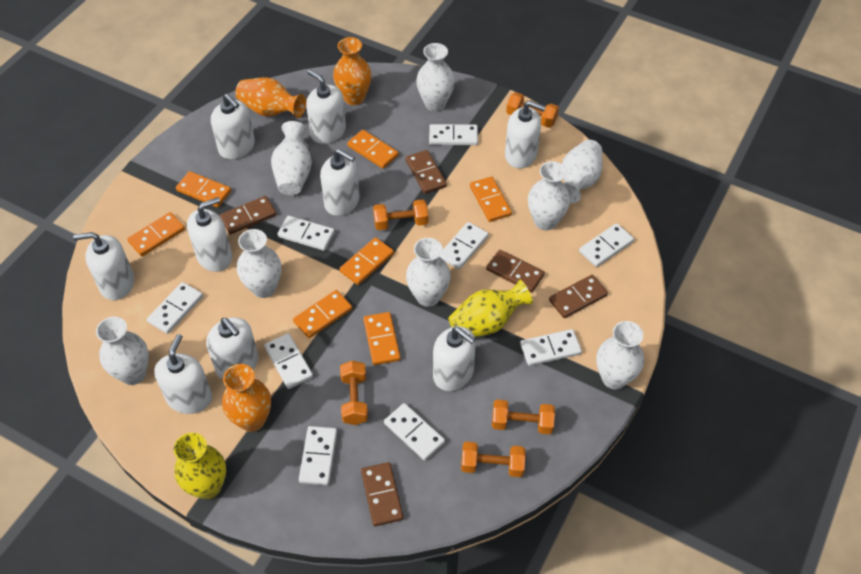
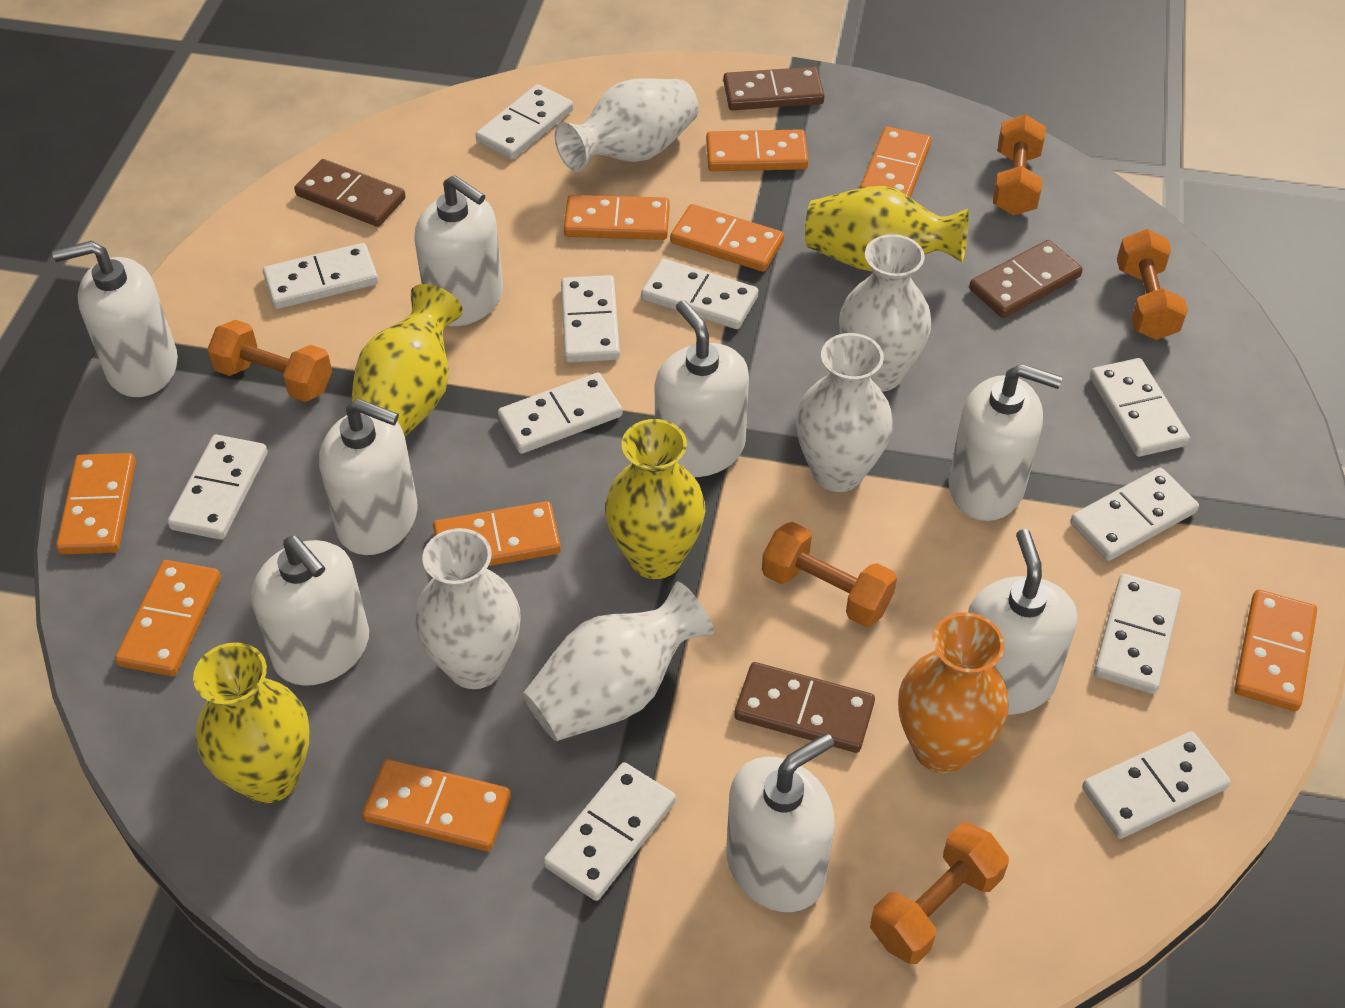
brown domino: [220,196,276,235] [361,462,404,526] [406,150,447,194] [486,250,545,293] [549,275,608,318] = 5 -> [294,159,406,227] [723,67,825,110] [734,662,875,753] [969,240,1083,318] = 4
orange domino: [127,212,185,256] [176,171,231,207] [293,290,352,338] [340,237,394,285] [347,130,399,169] [363,312,401,365] [470,176,512,222] = 7 -> [56,453,136,554] [115,560,221,676] [362,759,511,851] [433,501,561,566] [564,195,670,240] [670,204,784,272] [706,129,808,171] [860,126,932,198] [1234,590,1317,711] = 9
orange vase: [222,364,271,432] [235,77,307,118] [333,37,372,105] = 3 -> [898,612,1008,773] = 1
white domino: [147,282,203,334] [264,333,313,389] [277,216,335,251] [299,426,337,485] [384,403,445,461] [429,124,478,145] [439,222,489,269] [520,329,582,366] [579,223,634,267] = 9 -> [167,435,268,540] [263,243,378,309] [476,84,573,159] [498,373,622,454] [543,762,676,901] [561,275,620,363] [641,259,758,329] [1070,468,1199,561] [1082,731,1231,839] [1090,358,1190,457] [1094,574,1181,694] = 11
white soap dispenser: [73,232,134,300] [154,334,212,414] [187,197,232,272] [206,317,259,379] [211,94,255,159] [306,70,346,144] [320,149,360,216] [433,326,476,391] [505,101,546,168] = 9 -> [52,241,178,397] [251,536,369,686] [319,399,418,555] [414,175,503,326] [655,300,749,477] [726,733,835,912] [948,364,1062,521] [968,529,1077,715] = 8
white vase: [96,316,149,385] [237,229,281,298] [271,121,312,195] [406,238,451,307] [416,43,455,111] [528,161,570,230] [562,140,603,203] [596,321,644,389] = 8 -> [415,528,521,689] [523,581,714,741] [555,78,699,172] [796,333,893,492] [839,234,931,392] = 5
yellow vase: [173,433,226,499] [448,280,533,337] = 2 -> [193,642,310,803] [351,284,463,437] [605,419,705,579] [805,186,969,272] = 4

